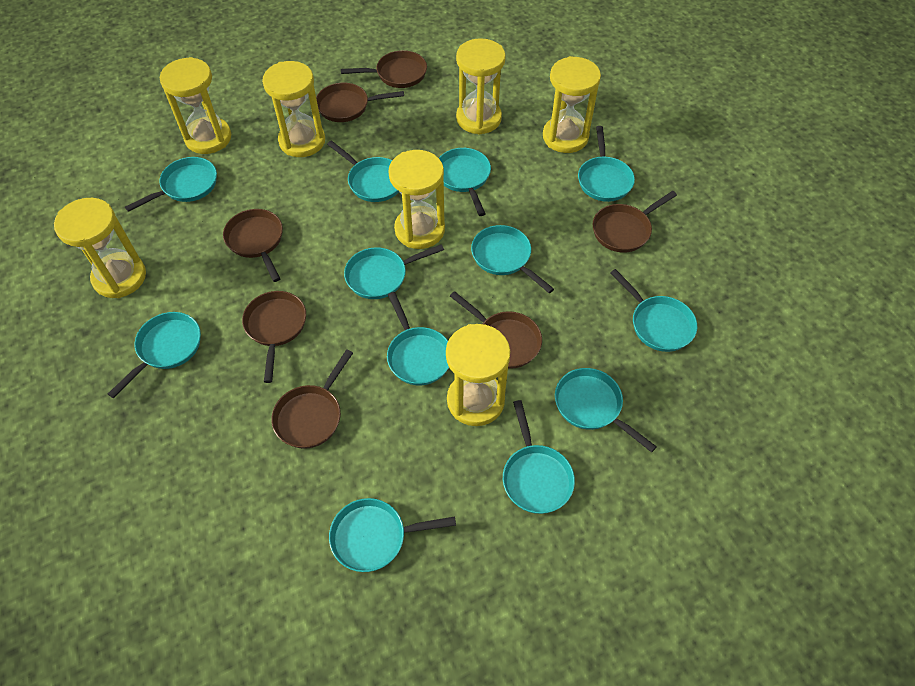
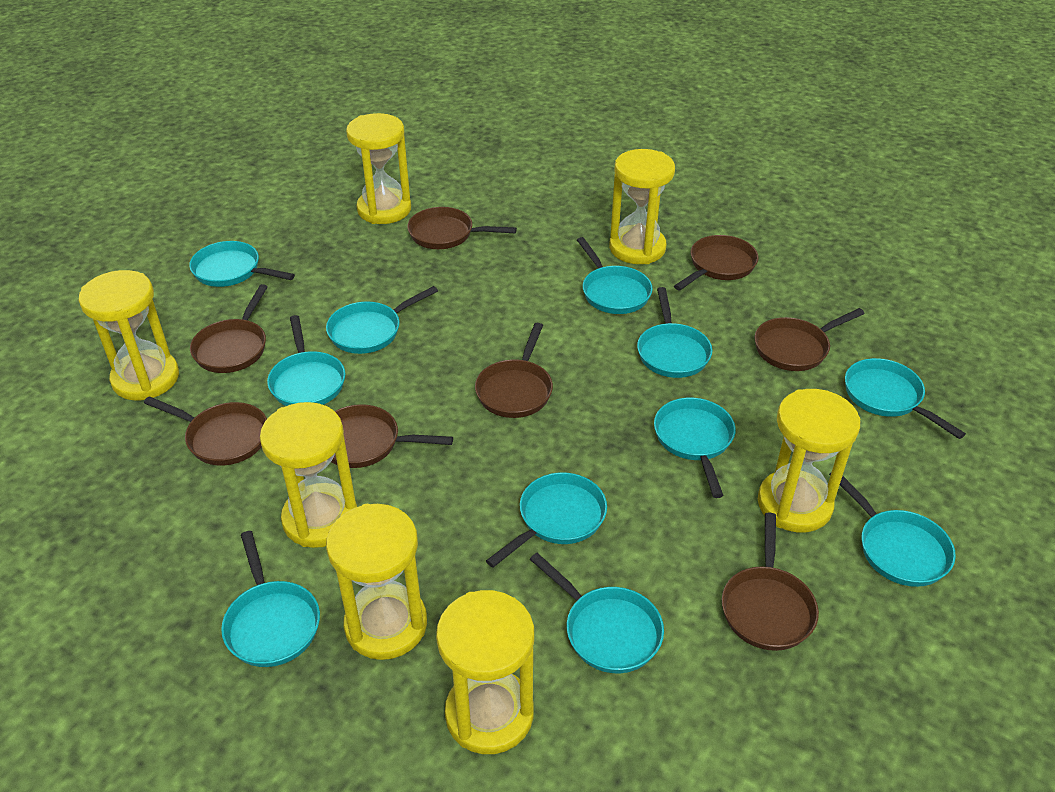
brown pan: [223,209,283,282] [242,291,306,383] [271,349,353,449] [316,83,404,122] [341,50,427,88] [450,291,542,369] [593,191,677,252] = 7 -> [144,396,267,466] [190,284,268,373] [331,404,453,468] [407,207,517,249] [475,323,553,418] [674,235,758,291] [722,512,819,651] [755,308,865,371] = 8
turquoise pan: [108,312,201,398] [125,157,217,212] [327,140,399,202] [329,498,456,572] [344,244,444,299] [387,292,449,385] [439,148,491,216] [471,225,554,293] [503,400,575,514] [555,368,657,452] [578,126,635,202] [610,269,697,352] = 12 -> [189,241,295,287] [221,531,320,667] [267,315,345,406] [326,286,438,354] [486,472,607,567] [530,553,664,673] [577,237,653,314] [637,287,712,378] [654,398,736,498] [829,473,956,587] [845,358,966,439] = 11

